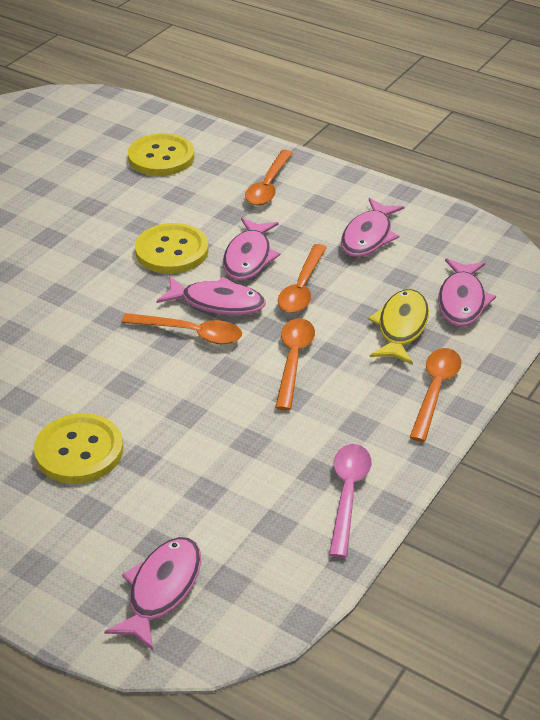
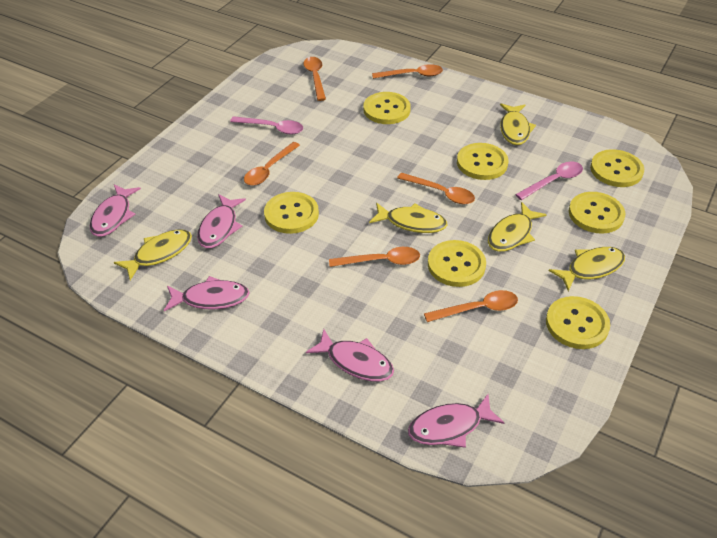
orange spoon: [121,313,242,344] [245,150,293,206] [275,318,315,410] [278,244,327,313] [409,348,462,442] = 5 -> [244,142,300,186] [304,57,326,101] [329,247,420,267] [372,64,443,79] [397,173,475,204] [424,290,518,322] = 6
pink spoon: [329,444,371,558] = 1 -> [230,116,303,134] [515,162,583,200] = 2
yellow button: [34,413,123,484] [128,133,194,176] [135,223,209,274] = 3 -> [264,192,319,234] [363,92,411,124] [428,240,486,287] [457,143,508,180] [546,296,610,349] [569,192,625,234] [590,149,644,187] = 7
yellow fish: [368,289,429,365] = 1 -> [114,229,192,280] [369,203,448,233] [488,202,547,252] [500,104,536,145] [549,247,625,291] = 5

